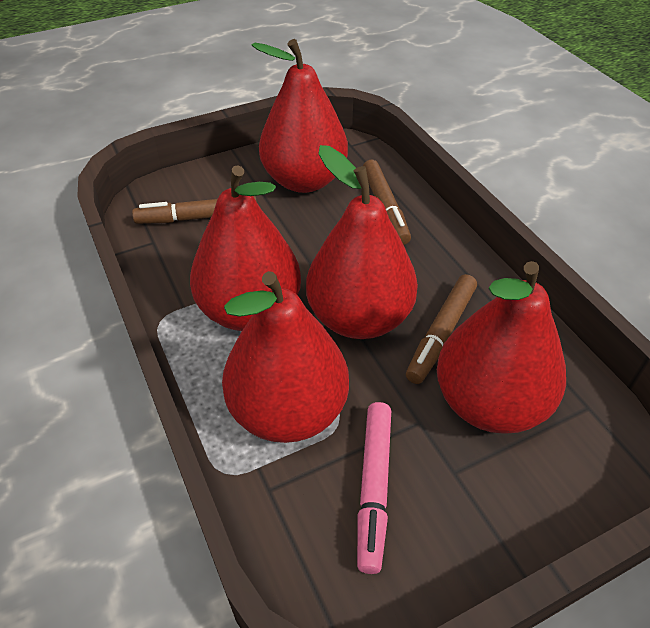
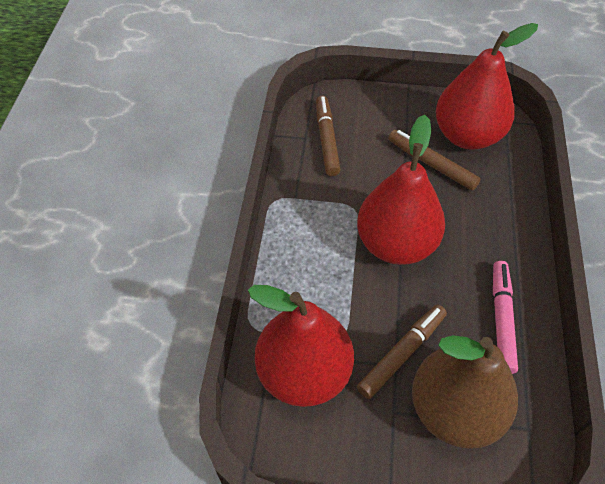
brown pear: none = 0 -> [412,335,518,449] = 1
red pear: [190,165,301,331] [222,271,349,443] [251,39,348,193] [306,145,418,339] [437,261,566,434] = 5 -> [248,285,354,407] [357,115,445,265] [436,23,538,150] = 3

